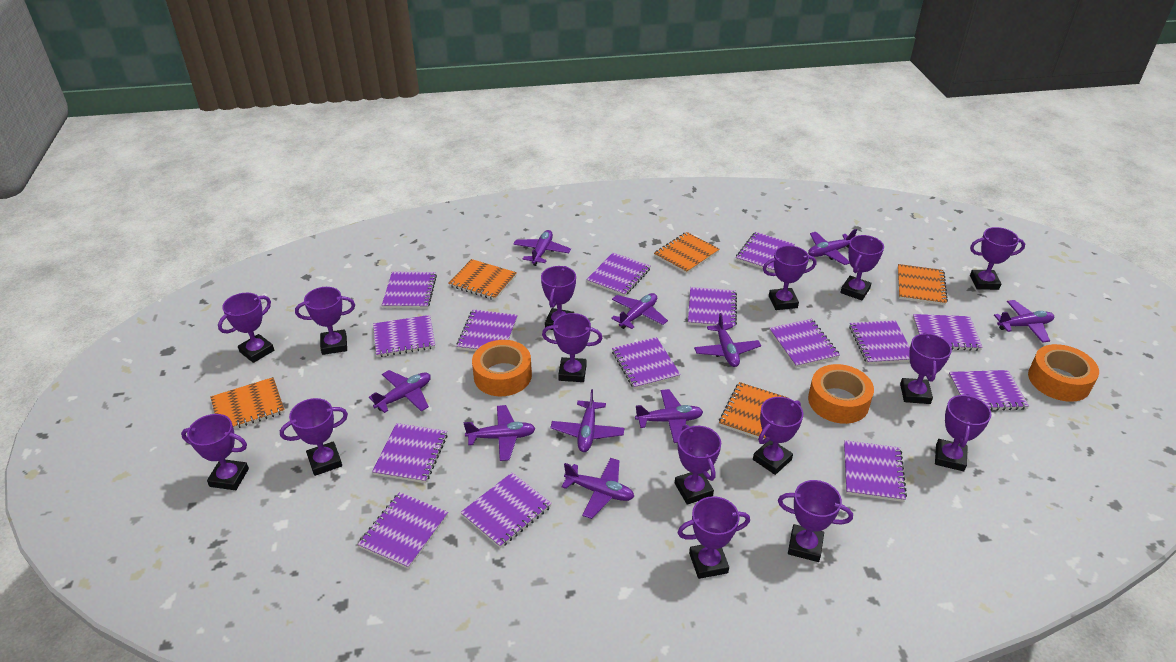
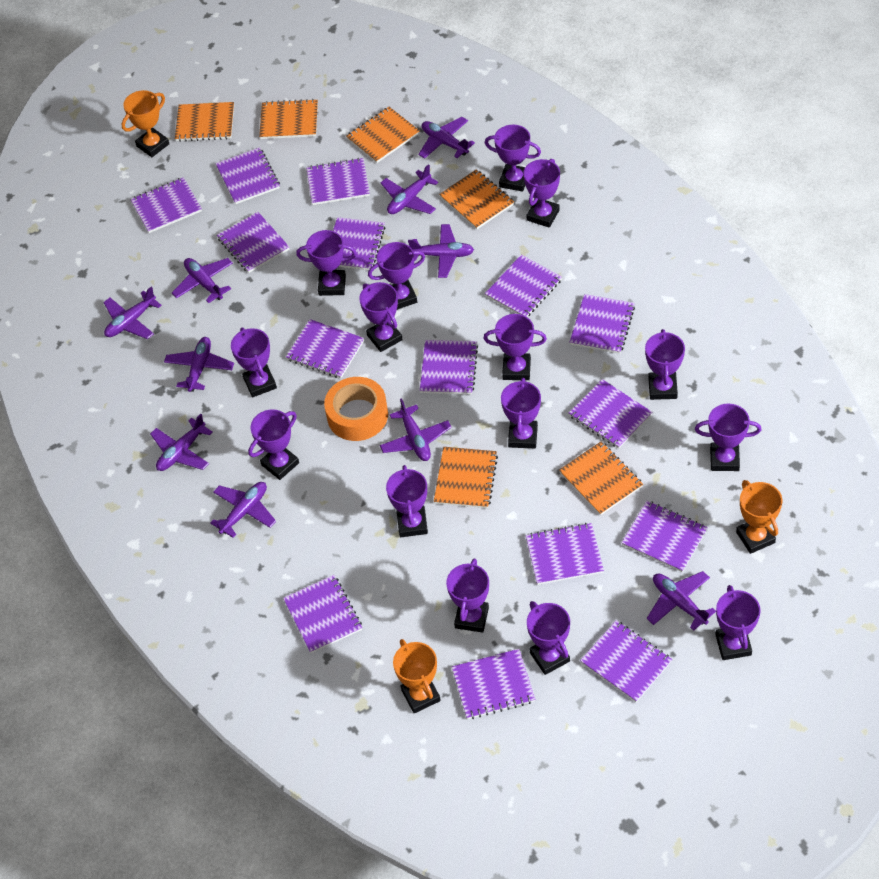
orange notebook: [211,377,285,429] [448,259,517,300] [654,232,719,274] [719,382,788,439] [898,264,948,305] = 5 -> [175,102,234,142] [259,99,318,139] [346,107,420,163] [434,447,498,508] [439,169,514,229] [559,441,643,515] = 6
orange tape: [472,340,532,396] [808,364,874,424] [1028,344,1099,402] = 3 -> [324,377,388,441] = 1
orange trophy: none = 0 -> [122,90,169,157] [393,639,441,713] [736,480,783,554] = 3

